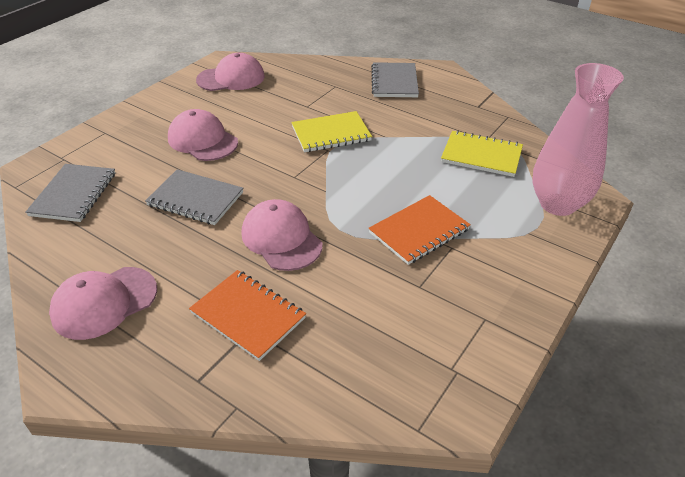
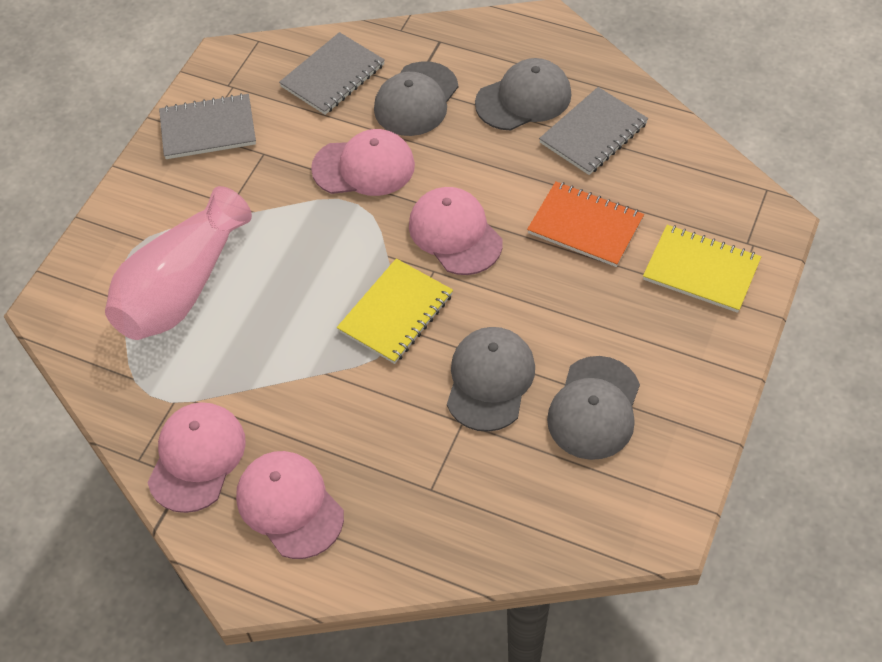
grey cap: none = 0 -> [374,61,458,136] [447,327,535,432] [475,58,572,130] [547,356,640,460] = 4
orange notebook: [189,270,306,361] [369,195,471,265] = 2 -> [527,182,644,267] = 1

